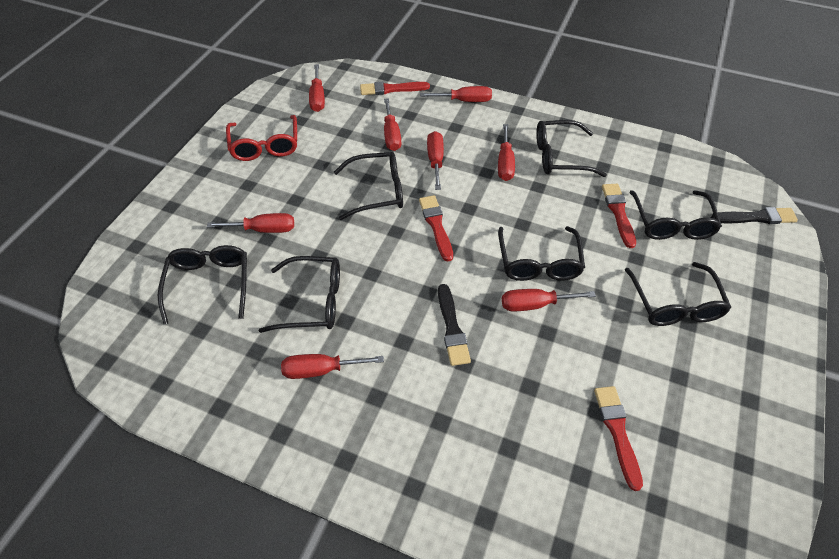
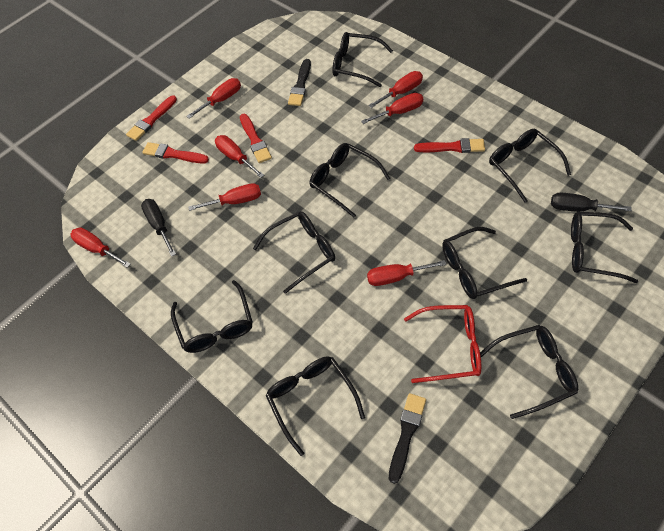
black glasses: [158,245,247,324] [259,256,340,333] [334,151,403,220] [498,226,585,281] [536,120,607,177] [625,262,731,326] [630,190,722,240] = 7 -> [171,280,253,353] [253,211,335,294] [266,357,365,456] [309,143,390,217] [332,32,393,87] [442,227,527,299] [480,325,578,419] [489,129,571,203] [571,212,638,283] = 9
black screwdriver: none = 0 -> [141,199,176,256] [551,193,632,212] = 2
red screwdriver: [207,213,294,233] [281,354,384,379] [309,64,325,112] [384,98,401,151] [420,86,492,102] [427,131,444,190] [498,124,515,181] [502,289,596,312] = 8 -> [70,227,131,268] [186,78,241,119] [188,183,261,211] [215,135,264,178] [361,93,424,124] [367,260,446,286] [368,71,423,108] = 7

